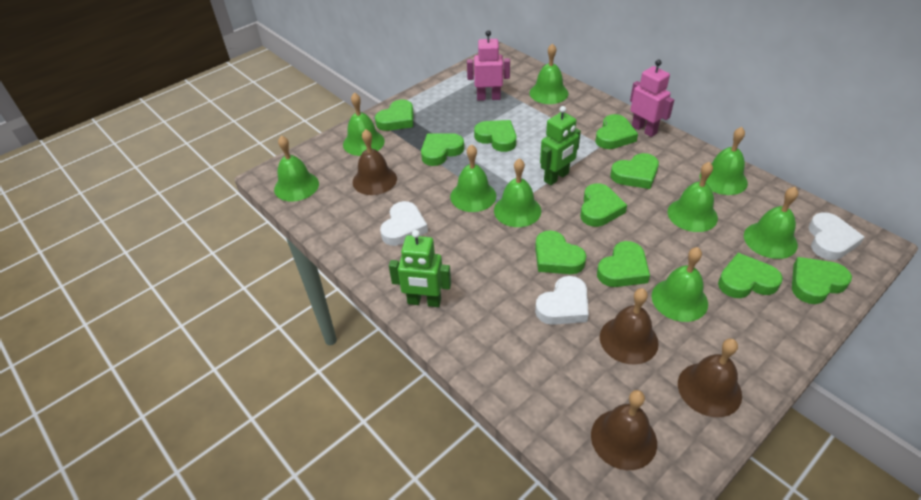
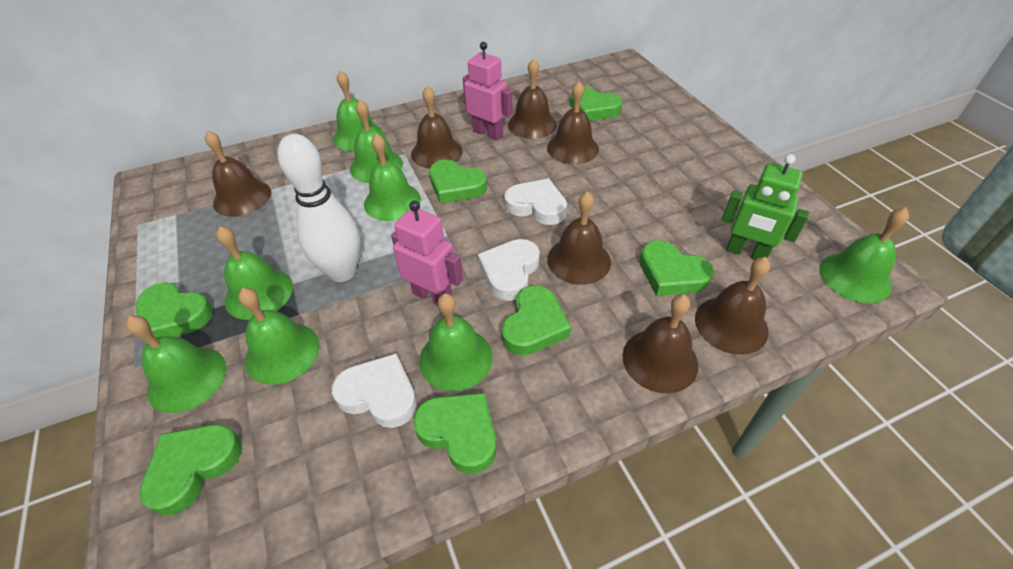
brown bell: [353,129,397,195] [591,390,657,470] [600,288,659,365] [678,339,742,417] = 4 -> [205,130,271,217] [411,86,463,169] [508,58,557,139] [547,81,599,164] [547,191,611,285] [623,294,698,394] [695,257,771,355] = 7
green bell: [274,135,319,202] [343,92,385,156] [450,144,496,212] [494,158,541,227] [530,43,568,104] [651,247,708,322] [668,162,718,232] [700,127,748,195] [744,187,798,259] = 9 -> [126,315,226,413] [216,226,293,320] [238,288,319,385] [333,70,383,151] [350,99,403,183] [364,133,421,221] [419,293,493,391] [820,207,909,303] = 8
green heart: [375,100,413,131] [421,133,464,166] [474,120,516,152] [535,230,586,274] [580,183,627,227] [595,114,638,149] [597,241,650,287] [611,153,659,189] [718,253,783,298] [792,257,852,304] = 10 -> [136,282,213,344] [139,424,242,516] [413,393,496,474] [429,160,487,204] [501,285,571,355] [570,87,622,121] [639,240,714,296] = 7
green robot: [389,230,451,307] [540,106,581,185] = 2 -> [722,154,810,260] = 1
white bowling pin: none = 0 -> [278,134,360,282] = 1

